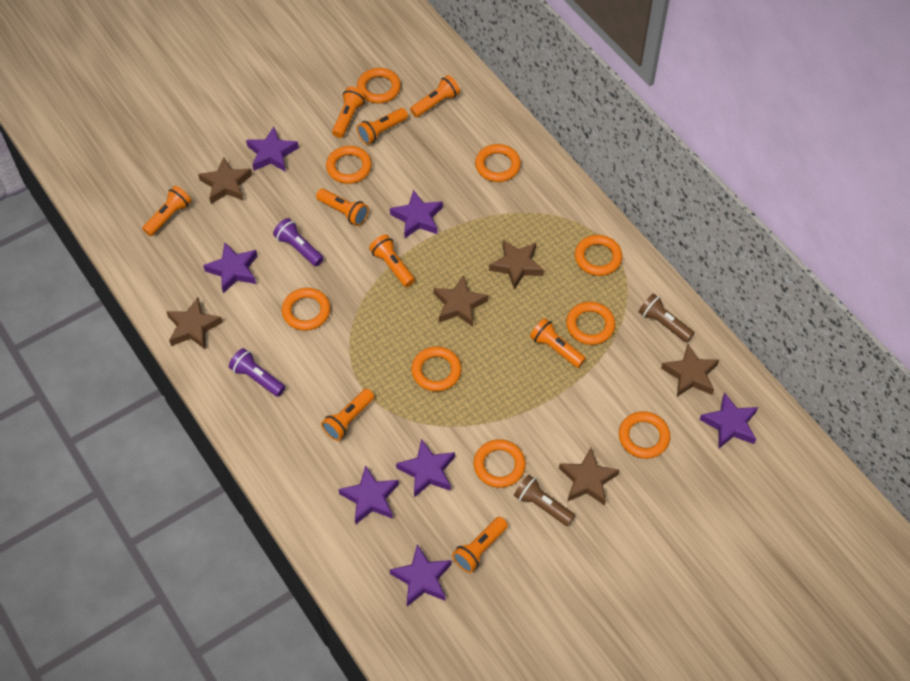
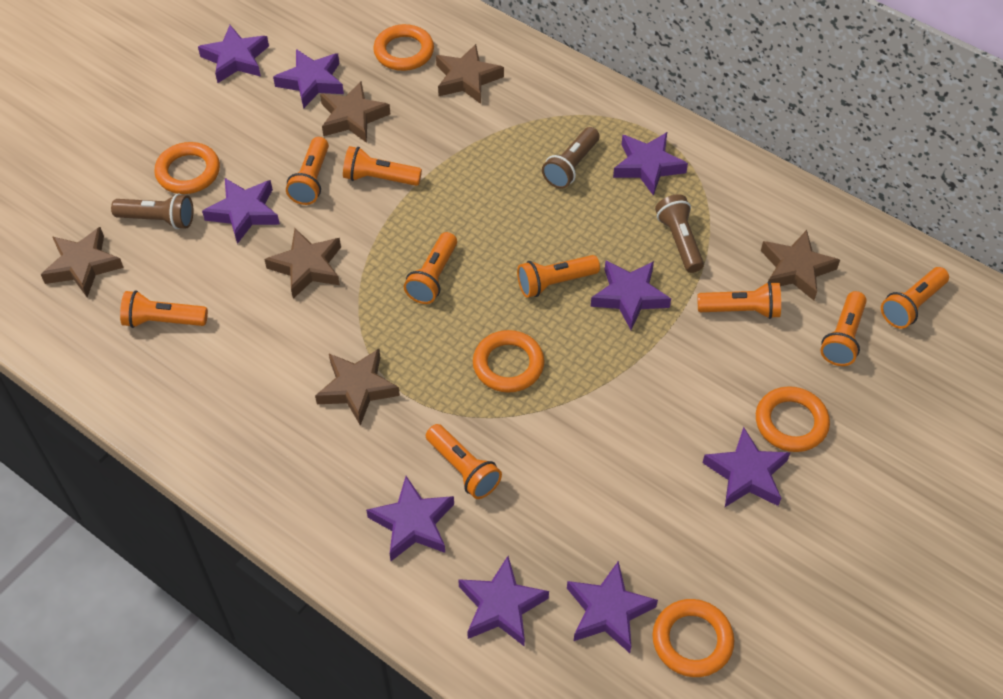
brown flashlight: [514,475,575,526] [639,293,695,342] = 2 -> [111,193,193,229] [542,127,599,189] [655,194,704,273] = 3
orange ring: [282,288,331,331] [326,146,372,184] [357,68,401,103] [411,347,462,392] [473,439,526,488] [475,144,521,182] [566,302,616,345] [575,235,622,276] [619,411,670,459] = 9 -> [154,142,220,194] [373,24,434,71] [473,330,544,393] [652,599,734,677] [756,386,830,452] = 5
purple flashlight: [229,348,285,397] [273,218,324,266] = 2 -> none = 0
purple star: [203,243,258,294] [246,127,299,172] [339,465,399,525] [390,190,443,238] [390,544,451,607] [396,439,455,498] [700,392,758,448] = 7 -> [198,25,269,83] [202,178,280,244] [273,49,344,109] [366,476,454,561] [458,556,549,646] [567,561,658,653] [590,260,671,330] [613,132,688,196] [703,427,791,507] = 9

